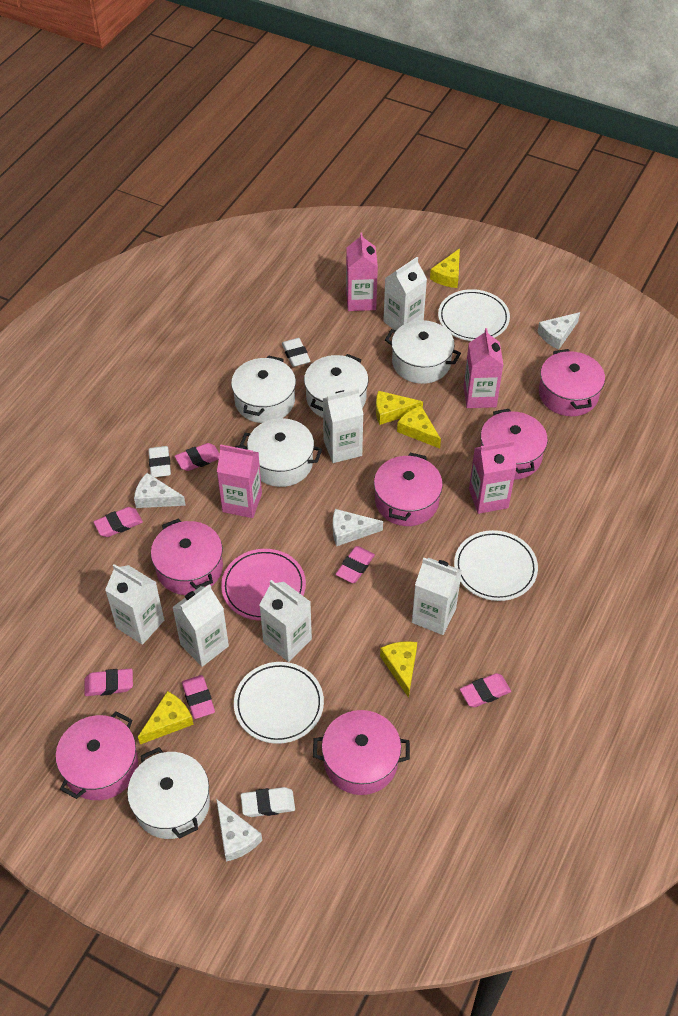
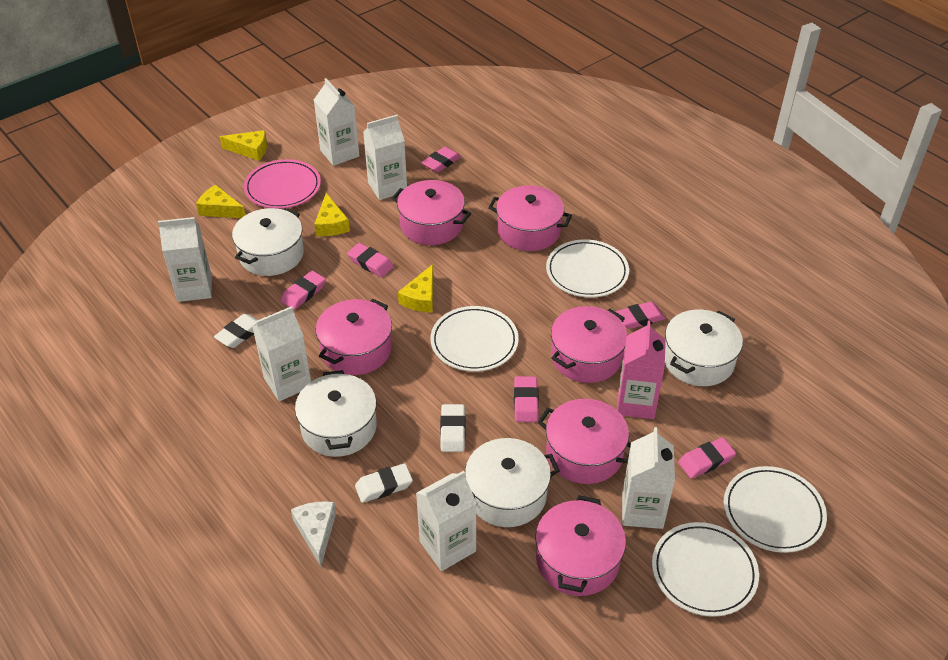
pink carton: [217,444,262,518] [346,232,378,311] [464,328,503,408] [469,440,517,514] = 4 -> [617,321,666,419] = 1
white cheese: [134,473,186,508] [216,799,262,862] [333,509,383,546] [537,312,580,350] = 4 -> [291,501,336,566] = 1
white plate: [234,662,324,744] [438,289,510,341] [454,530,538,601] = 3 -> [430,306,519,372] [546,239,629,298] [652,522,759,617] [724,466,827,553] = 4
white pot: [127,747,210,839] [231,355,296,423] [239,418,322,487] [304,354,368,418] [385,320,461,384] = 5 -> [232,208,304,276] [295,370,377,457] [465,438,560,527] [665,310,743,386] = 4
yellow cheese: [138,691,194,744] [376,391,423,425] [380,641,417,698] [397,405,441,449] [430,248,460,288] = 5 -> [196,185,245,218] [219,130,267,161] [314,193,350,236] [398,264,433,313] = 4

